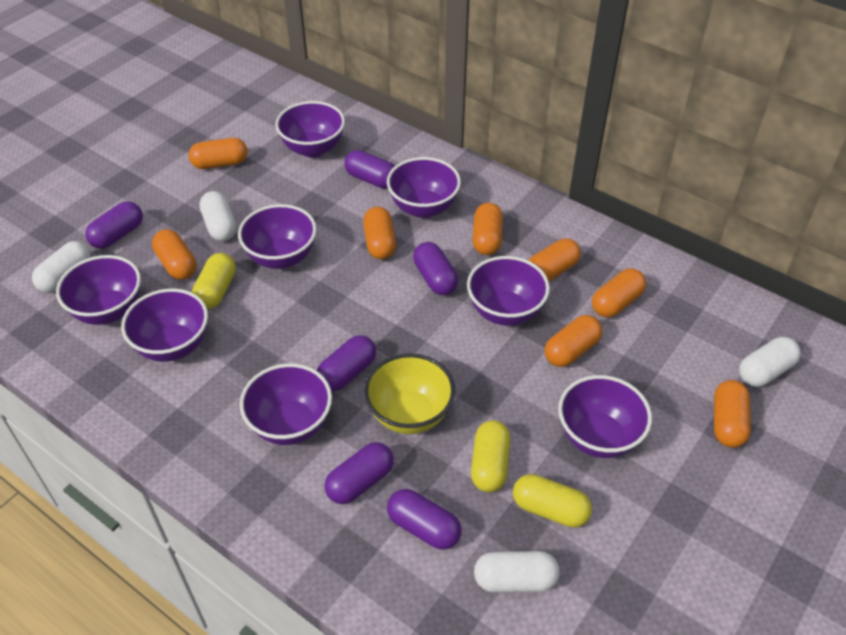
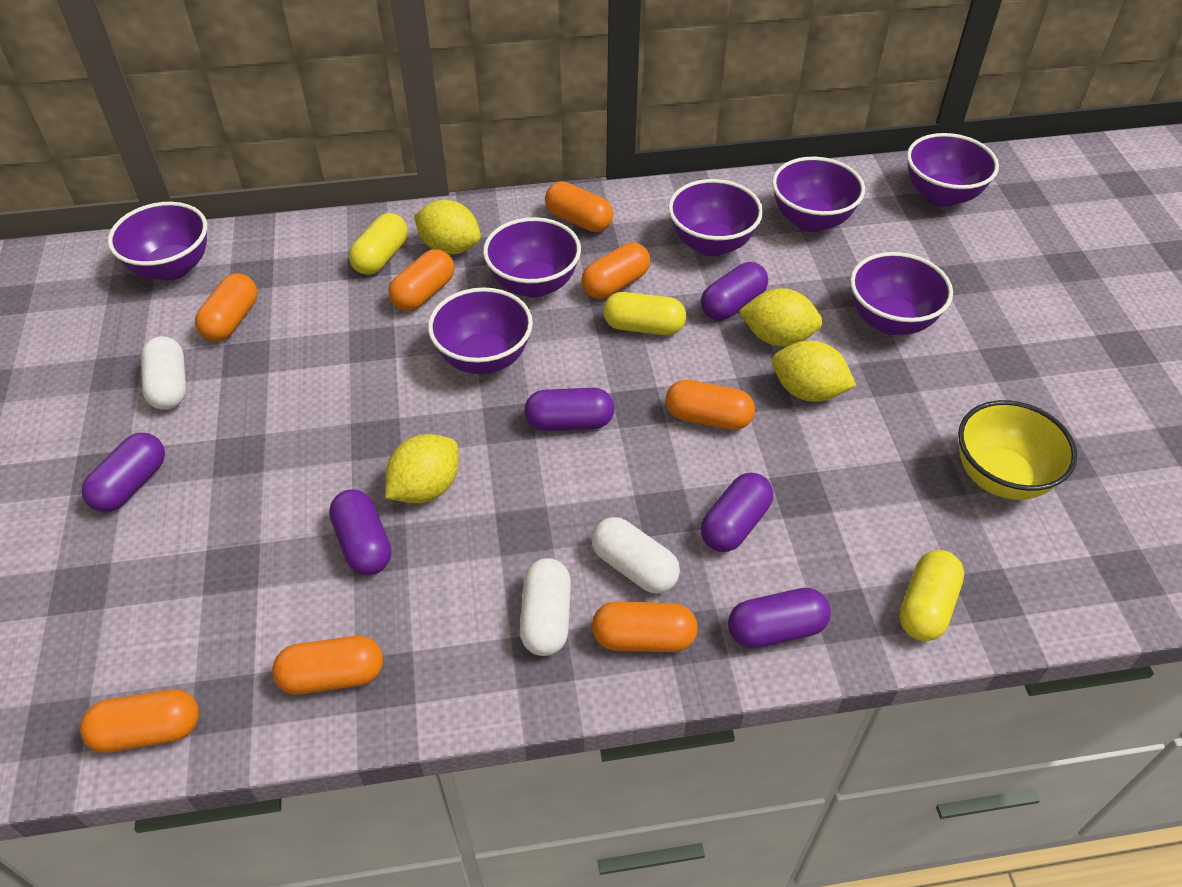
purple bowl: [56,255,141,325] [121,288,208,362] [238,204,317,269] [240,363,332,445] [275,101,345,158] [387,157,461,218] [467,256,550,326] [558,375,652,458] = 8 -> [108,202,207,281] [428,287,533,374] [483,217,581,298] [668,179,763,256] [772,157,865,232] [850,252,953,335] [907,133,999,207] = 7
white capsule: [32,241,91,293] [199,191,237,241] [474,551,560,593] [739,337,801,387] = 4 -> [141,336,186,410] [520,558,571,656] [592,517,680,594] = 3
yellow lemon: none = 0 -> [385,434,459,503] [414,200,481,255] [739,288,823,346] [772,341,856,402] = 4

